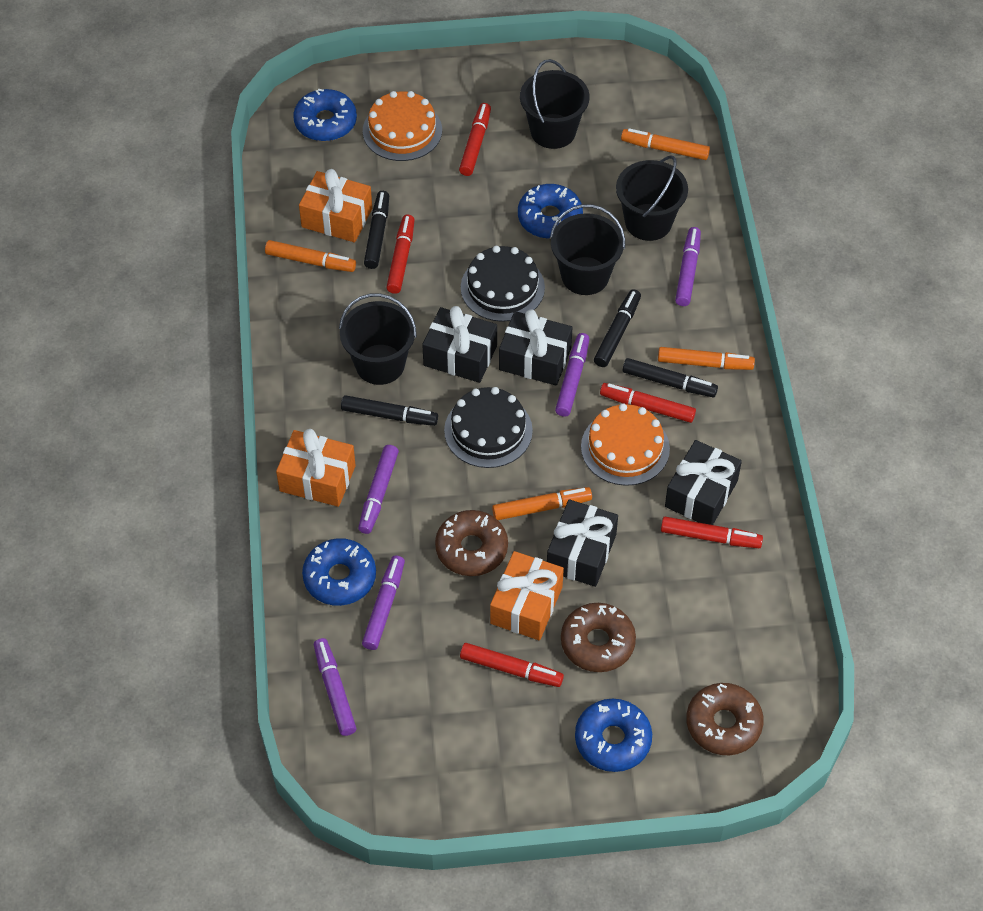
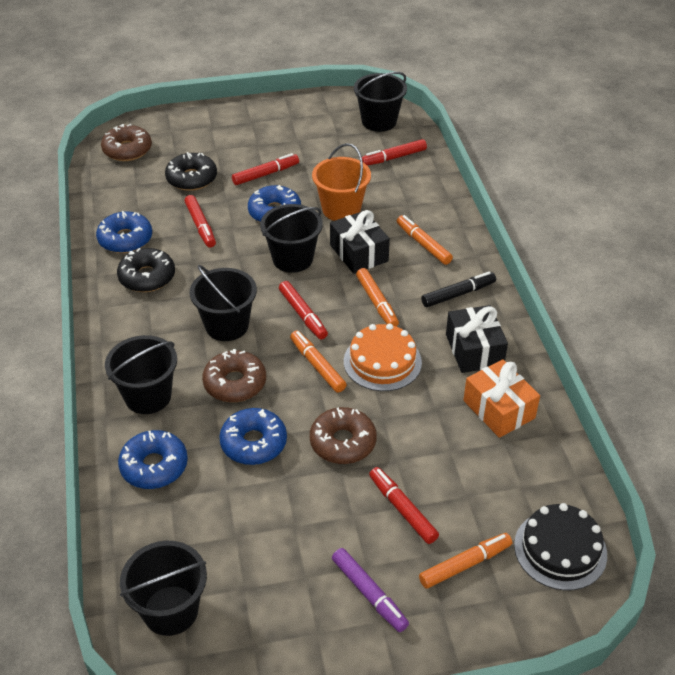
black bucket: [339,293,417,385] [520,59,590,149] [550,204,625,295] [616,155,688,241] = 4 -> [105,335,177,414] [120,541,207,636] [190,265,257,341] [260,204,323,273] [354,72,407,132] = 5
black cake: [444,387,533,468] [461,246,545,322] = 2 -> [514,503,607,590] = 1
black donut: none = 0 -> [117,248,175,292] [165,152,217,191] = 2
black gift: [422,306,497,383] [499,309,573,385] [547,500,618,587] [665,440,742,525] = 4 -> [330,210,390,274] [446,305,508,373] = 2
black marker: [341,395,438,426] [364,191,389,269] [594,289,641,367] [623,358,718,397] = 4 -> [421,271,496,307] = 1
orange bucket: none = 0 -> [312,143,371,221] = 1
orange cake: [363,91,442,161] [581,403,670,486] = 2 -> [344,323,422,391] = 1
orange gift: [276,429,356,507] [299,169,372,242] [490,551,564,640] = 3 -> [463,360,540,438] = 1
purple marker: [314,638,356,736] [358,445,399,534] [362,556,405,650] [555,333,589,417] [675,227,701,306] = 5 -> [332,548,409,632] = 1

